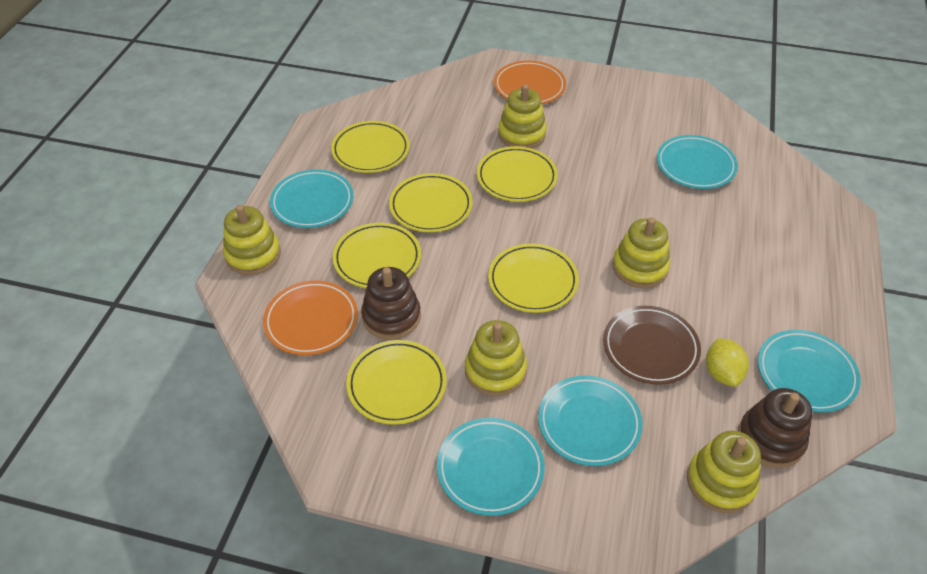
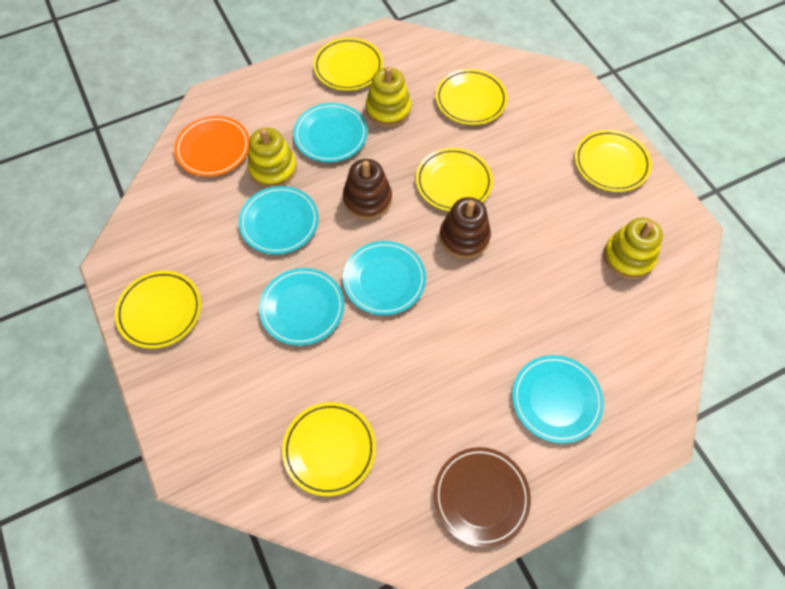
orange plate: [263,280,358,355] [494,61,566,104] = 2 -> [174,116,249,177] = 1
yellow lemon: [706,338,749,387] = 1 -> none = 0
yellow stacking toy: [223,205,281,275] [465,320,527,396] [498,84,547,149] [612,217,670,288] [687,431,761,513] = 5 -> [248,128,297,188] [366,67,411,127] [603,218,663,279] = 3

